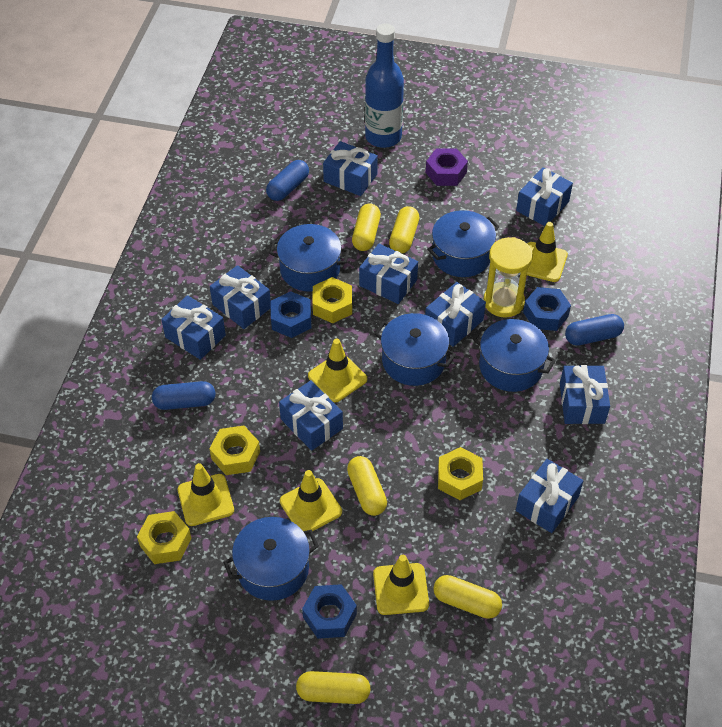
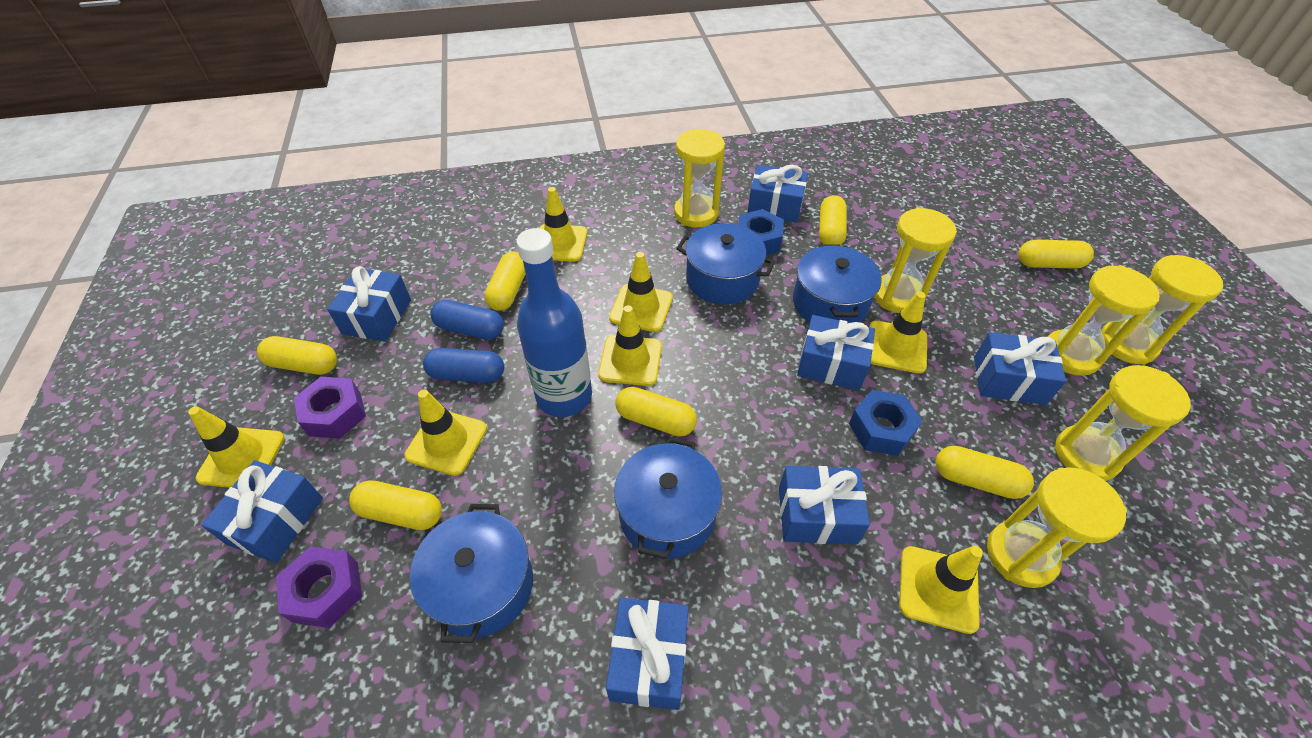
blue capsule: [152,381,215,410] [266,160,309,201] [565,314,624,346] = 3 -> [423,348,504,383] [431,300,504,340] = 2
blue gift: [161,295,226,360] [210,265,271,329] [279,380,343,451] [323,141,378,196] [359,244,418,304] [425,282,486,347] [516,168,573,226] [516,459,583,533] [560,365,610,424] = 9 -> [201,460,323,563] [327,266,411,341] [606,598,689,710] [748,165,808,223] [779,466,870,545] [797,315,875,391] [974,332,1066,405] = 7
blue nut: [271,291,311,338] [302,584,357,639] [523,287,571,331] = 3 -> [738,209,784,255] [849,390,922,456] = 2
blue pot: [223,517,319,601] [269,224,349,292] [374,313,456,386] [427,210,500,277] [473,319,556,392] = 5 -> [410,504,533,643] [614,437,722,559] [676,223,775,305] [793,245,882,323] = 4
purple nut: [426,148,468,186] = 1 -> [276,546,362,628] [294,377,366,438] = 2
yellow capsule: [296,671,371,704] [347,456,387,516] [352,204,381,251] [389,206,419,254] [433,575,502,619] = 5 -> [257,336,337,375] [349,481,442,530] [484,252,526,311] [615,387,697,437] [819,195,847,245] [935,446,1034,499] [1018,240,1094,269] = 7
yellow hourglass: [484,237,533,318] = 1 -> [674,129,725,227] [875,207,957,313] [987,467,1127,588] [1048,265,1160,376] [1054,365,1191,481] [1101,255,1223,365] = 6
yellow nut: [137,511,192,564] [209,426,260,475] [312,277,352,323] [438,447,483,500] = 4 -> none = 0
yellow traffic cone: [178,463,234,526] [280,470,342,531] [308,339,367,402] [373,555,429,615] [527,222,568,282] = 5 -> [188,406,285,488] [405,390,487,476] [539,187,587,262] [598,305,662,386] [609,252,673,332] [869,292,927,374] [899,546,983,634] = 7

